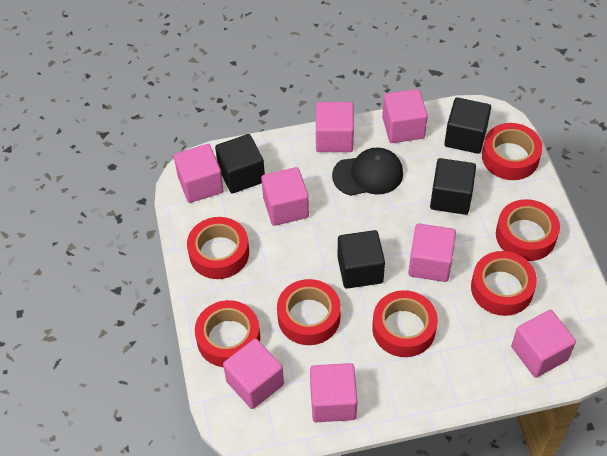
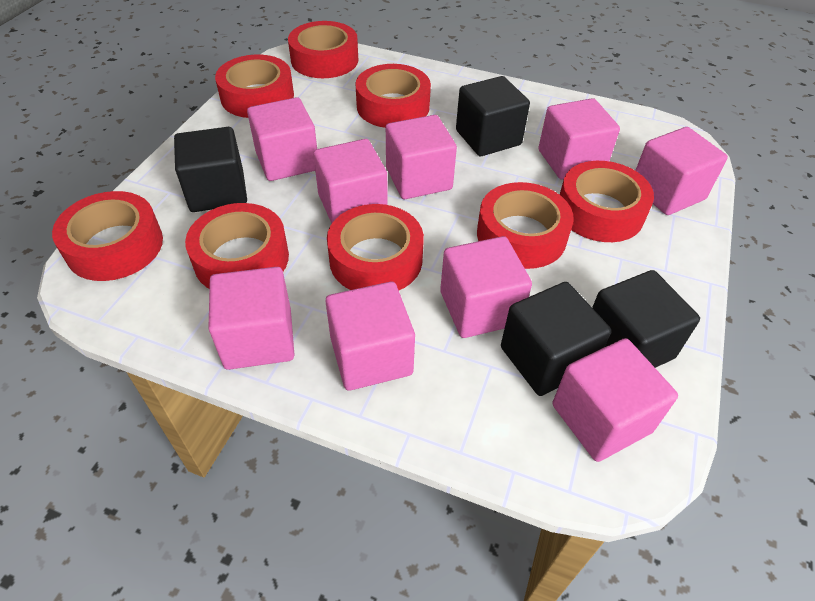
black cap: [332,148,403,196] = 1 -> none = 0
pink cube: [174,144,224,203] [223,339,284,409] [261,167,309,226] [310,363,357,422] [316,102,354,152] [382,89,428,143] [408,223,456,282] [511,310,576,378] = 8 -> [208,267,294,370] [247,97,317,181] [313,139,388,223] [325,282,415,391] [386,115,457,199] [440,236,532,338] [538,98,620,180] [553,338,678,462] [635,127,728,215] = 9
red tape: [187,217,249,279] [195,300,260,367] [277,279,341,345] [372,290,438,357] [471,251,537,316] [482,123,542,180] [496,199,560,261] = 7 -> [52,191,163,281] [185,203,289,288] [215,55,294,118] [288,21,358,78] [327,204,424,290] [355,64,431,128] [477,182,574,269] [560,161,654,242] = 8

